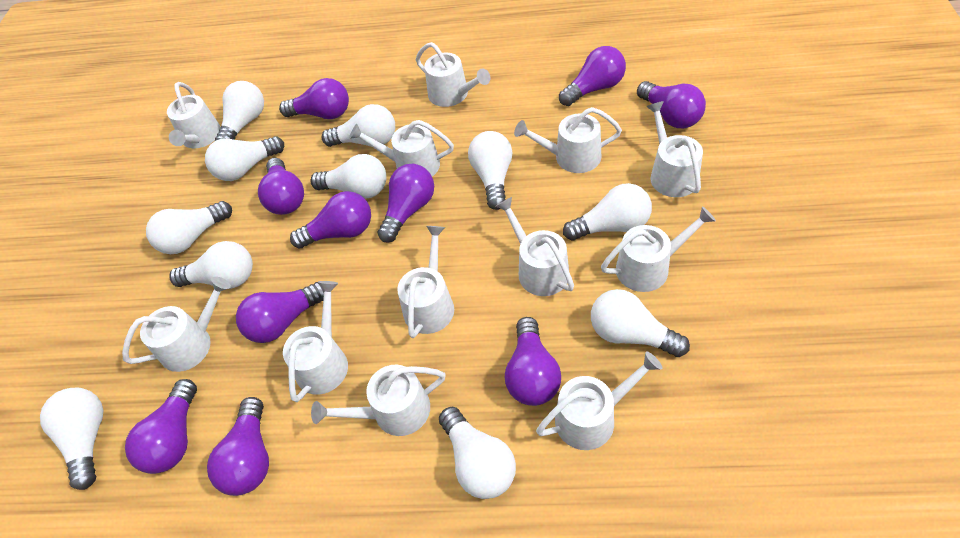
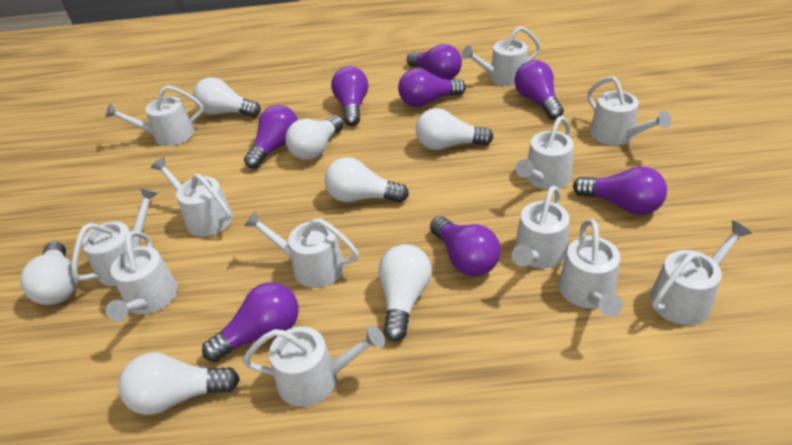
purple light bulb: [125,379,197,474] [207,397,269,496] [236,282,324,343] [258,158,304,215] [279,78,349,119] [290,191,371,248] [377,164,434,243] [505,317,561,406] [559,46,626,106] [637,81,706,128] = 10 -> [202,282,299,362] [244,105,298,169] [331,66,368,126] [398,68,466,107] [407,44,462,80] [430,216,501,276] [515,60,564,120] [573,166,667,215] = 8
white light bulb: [40,388,103,490] [146,201,232,254] [169,241,253,289] [205,136,284,181] [215,81,264,141] [310,154,387,199] [322,104,395,147] [439,406,516,499] [468,131,513,210] [563,183,652,241] [591,289,690,357] = 11 -> [20,241,78,305] [118,352,240,415] [193,77,261,117] [285,115,344,160] [324,157,409,203] [379,244,432,341] [416,108,494,150] = 7

